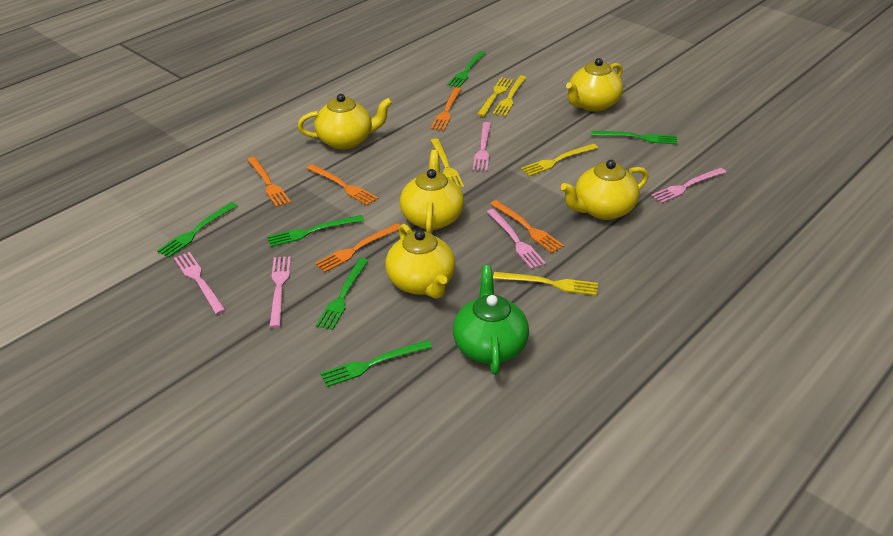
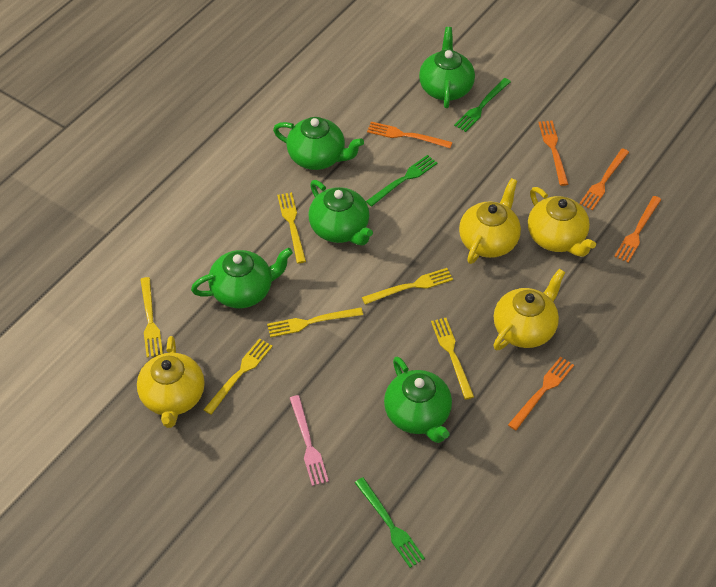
green fork: [157,202,238,257] [267,215,364,247] [316,258,369,330] [320,340,432,387] [447,51,486,88] [591,131,678,144] = 6 -> [355,477,425,568] [366,155,438,206] [454,78,511,132] = 3
green teapot: [453,265,529,375] = 1 -> [191,248,293,308] [273,117,364,170] [308,180,373,245] [384,357,452,443] [419,27,475,108] = 5
pink fork: [174,252,226,315] [269,257,291,328] [472,122,491,172] [487,209,546,269] [651,168,726,204] = 5 -> [290,395,329,486] = 1
yellow fork: [430,138,464,188] [477,77,513,117] [493,75,527,116] [493,272,598,296] [521,144,598,176] = 5 -> [140,277,163,357] [203,338,273,415] [267,307,363,337] [277,192,306,264] [362,268,453,305] [431,318,474,400] = 6
yellow teapot: [298,94,392,150] [385,224,456,299] [400,150,464,234] [561,160,648,220] [566,58,623,112] = 5 -> [137,336,205,428] [459,178,521,264] [493,269,565,350] [528,187,596,257] = 4

